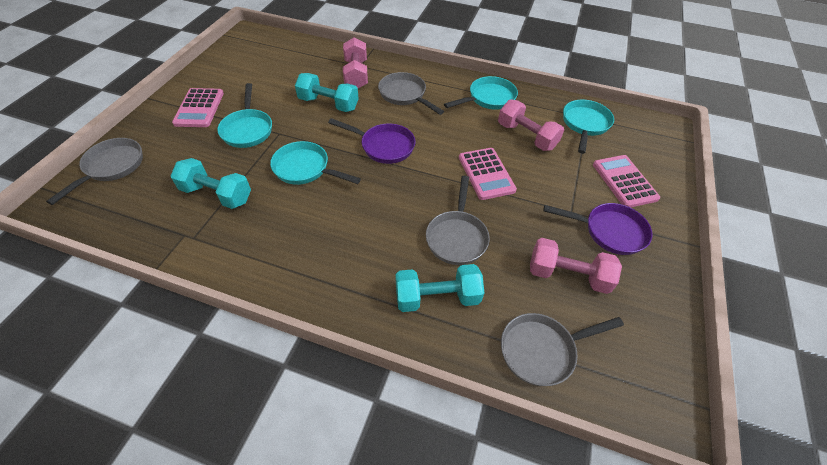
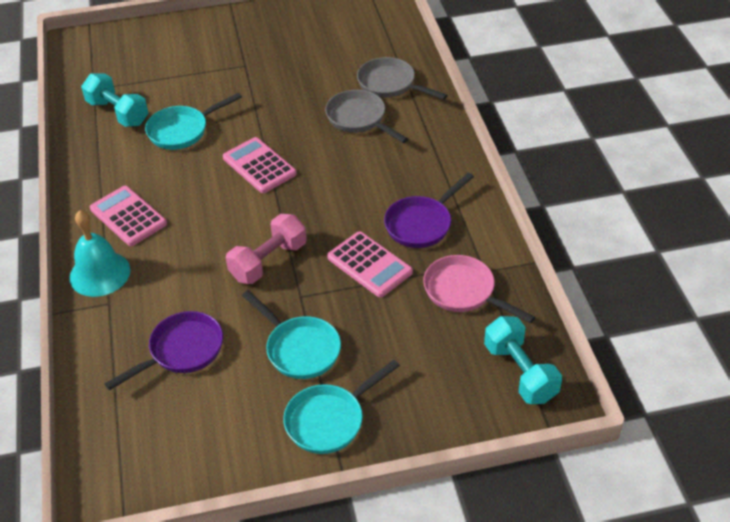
grey pan: [46,138,143,205] [378,72,444,115] [426,176,490,265] [501,313,624,386] = 4 -> [325,90,408,143] [357,57,448,100] = 2
pink dumbbell: [343,37,368,88] [498,99,564,151] [530,238,622,294] = 3 -> [226,214,307,284] = 1
pink pan: none = 0 -> [423,255,535,324] = 1
turquoise bell: none = 0 -> [69,210,131,297] = 1
turquoise dumbbell: [171,158,251,209] [295,73,359,112] [396,264,484,312] = 3 -> [81,73,148,127] [484,316,562,404] = 2
turquoise pan: [217,83,272,148] [270,141,361,185] [444,76,518,110] [563,100,614,154] = 4 -> [145,93,242,150] [242,290,341,379] [283,360,400,454] = 3

